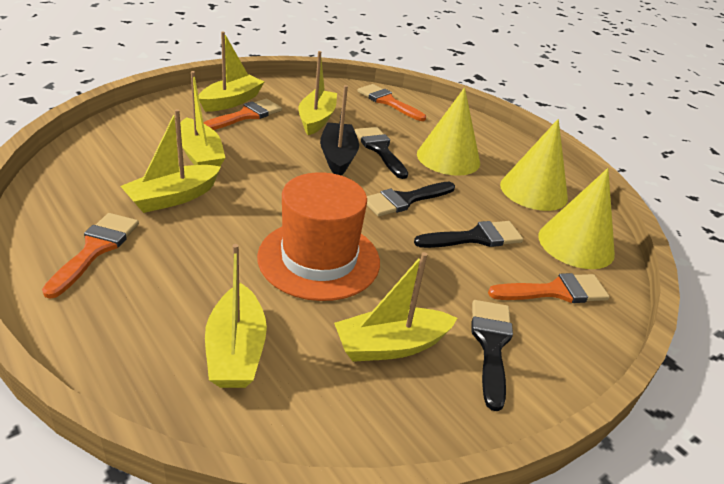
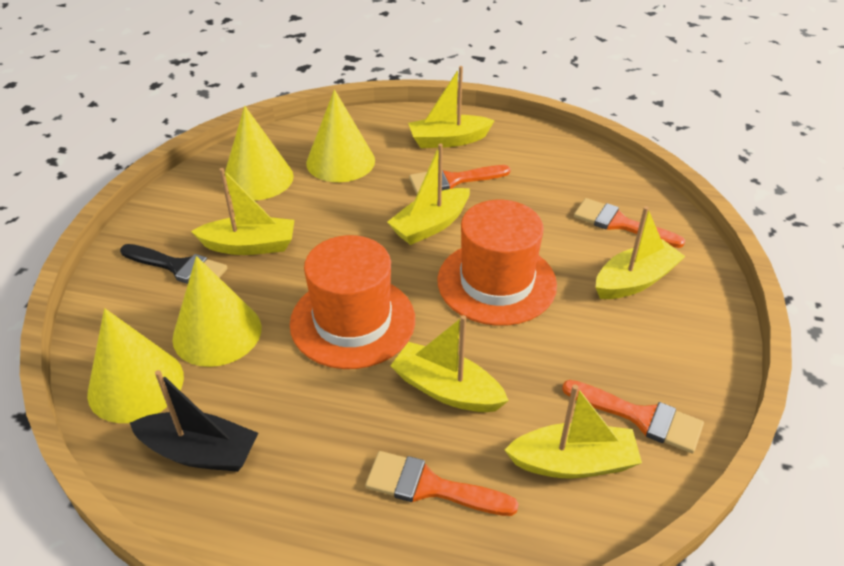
black brush: [355,127,408,179] [367,182,455,216] [414,221,523,248] [471,300,513,411] = 4 -> [120,244,227,284] = 1
orange hat: [257,172,380,301] = 1 -> [290,235,415,369] [438,200,557,326] = 2
yellow cone: [417,87,480,176] [500,119,568,211] [538,168,615,269] = 3 -> [87,308,184,423] [172,256,262,367] [222,106,294,200] [306,89,375,182] = 4

